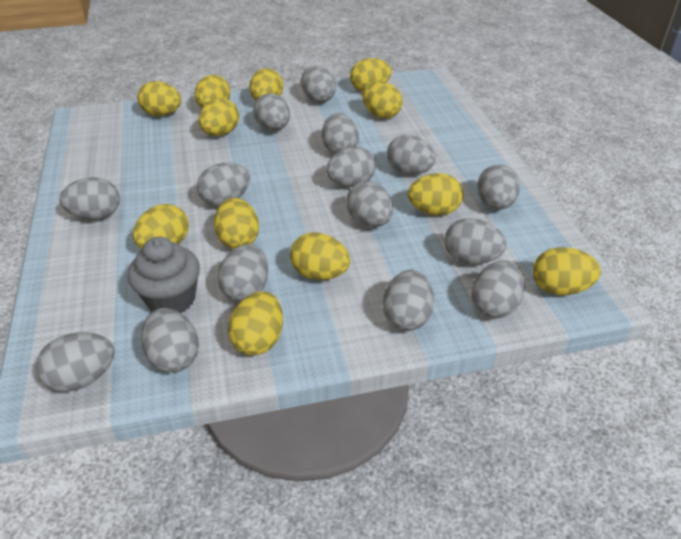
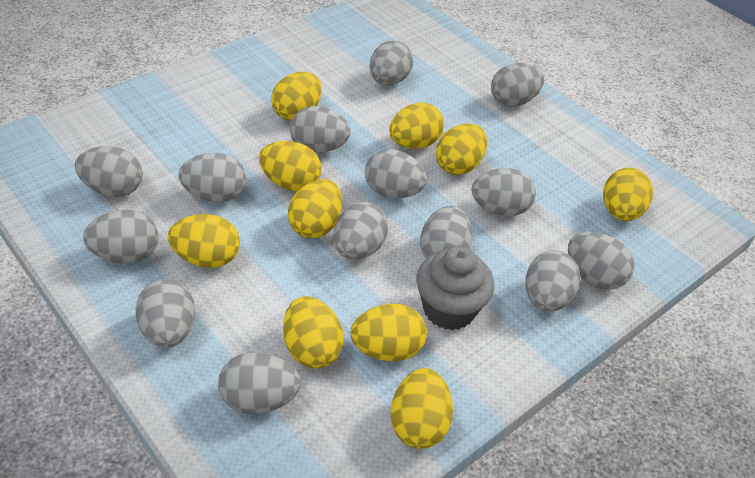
grey egg: [36,332,115,392] [59,177,120,220] [141,308,199,372] [197,163,250,206] [217,244,268,302] [253,93,290,131] [301,66,336,103] [322,113,359,154] [326,147,376,187] [347,181,393,227] [383,270,434,331] [387,135,436,175] [444,218,506,264] [471,261,525,318] [477,165,520,210] = 15 -> [75,146,143,197] [83,210,159,263] [136,279,195,348] [179,153,246,202] [218,352,301,414] [290,106,351,153] [334,202,389,260] [365,149,427,198] [369,40,413,85] [420,206,473,258] [472,168,536,216] [491,63,544,107] [525,250,580,312] [568,232,634,290] = 14
yellow egg: [133,204,189,249] [137,81,181,116] [195,75,230,108] [198,98,239,136] [214,198,259,249] [228,291,283,356] [249,68,283,101] [290,232,350,280] [350,58,391,91] [362,81,402,119] [408,173,463,215] [533,247,601,295] = 12 -> [168,214,240,268] [259,141,321,191] [271,72,322,121] [283,296,344,369] [288,179,342,238] [351,304,427,361] [389,103,444,149] [390,368,453,449] [436,123,487,175] [603,167,653,221] = 10

